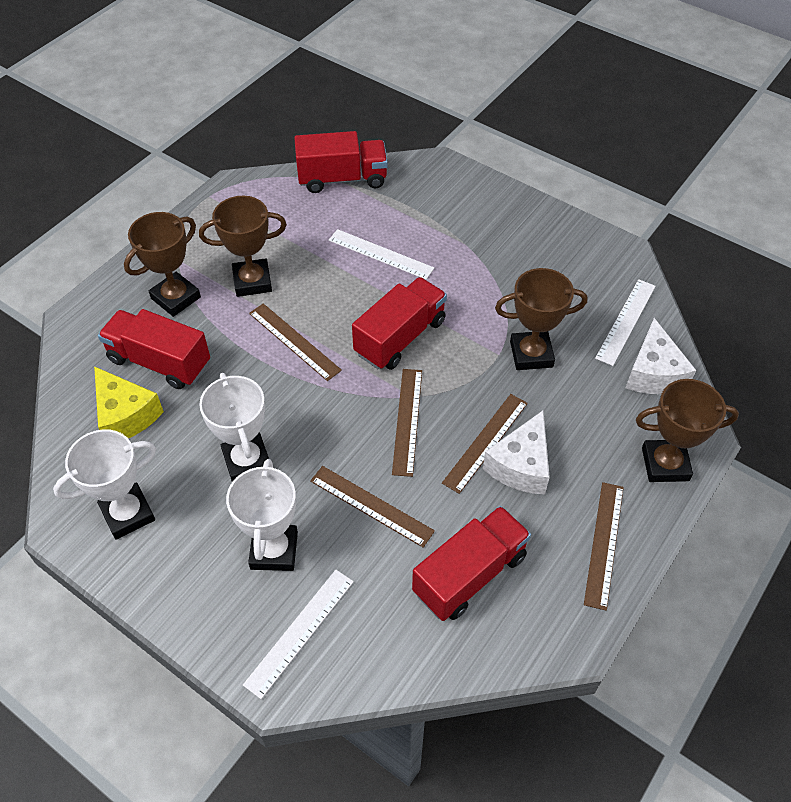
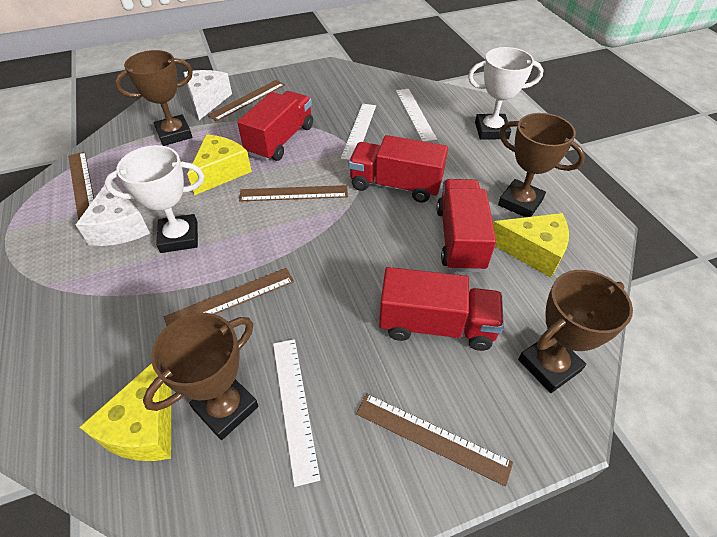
white trophy: [53,429,156,540] [199,373,269,482] [226,459,298,571] = 3 -> [104,145,204,253] [468,47,544,139] = 2
yellow cheese: [94,366,164,438] = 1 -> [80,363,171,461] [187,134,252,195] [493,213,569,277] = 3

